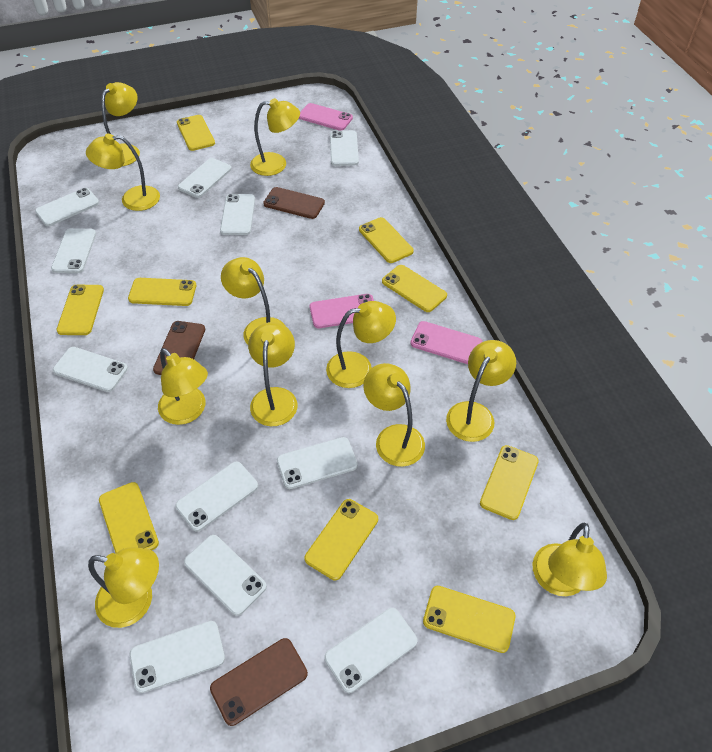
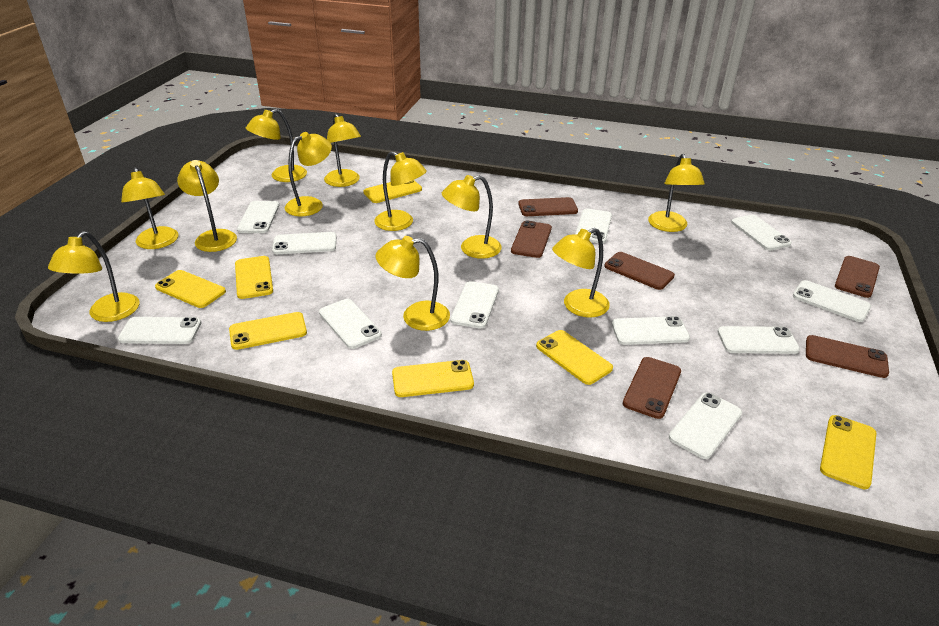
brown phone: [153,321,205,375] [210,638,308,726] [263,187,325,219] = 3 -> [511,220,552,258] [518,197,578,216] [604,252,675,290] [623,357,681,419] [806,335,889,378] [835,256,880,298] = 6
pink phone: [299,103,353,131] [310,294,374,328] [410,321,483,364] = 3 -> none = 0
yellow phone: [57,285,104,335] [99,482,159,553] [128,278,196,306] [177,115,215,151] [305,499,378,580] [359,217,414,263] [382,265,447,312] [423,586,515,653] [480,445,539,520] = 9 -> [155,270,226,308] [229,312,307,350] [235,256,273,299] [363,180,422,203] [392,360,474,397] [536,330,613,385] [820,415,876,489] = 7

